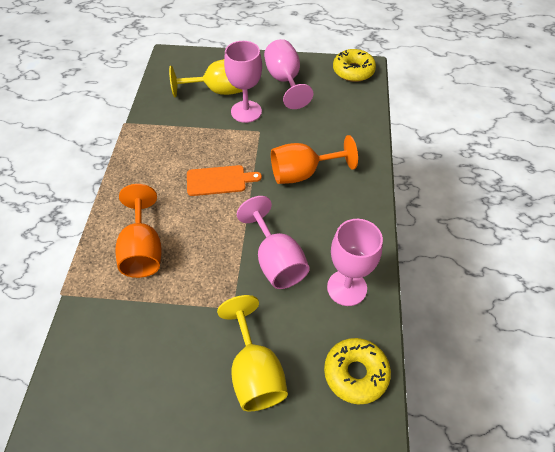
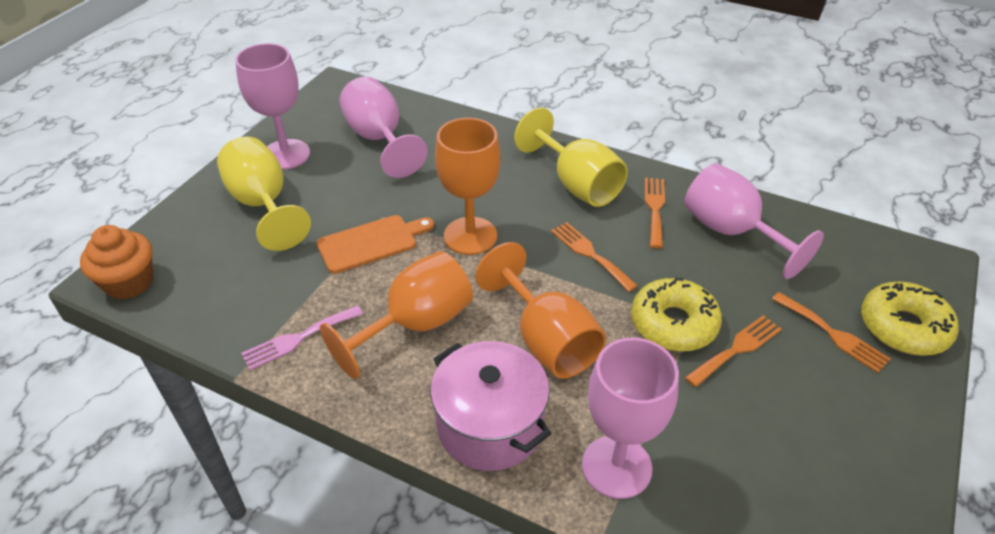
orange cupcake: none = 0 -> [80,225,153,300] = 1
orange fork: none = 0 -> [551,222,638,292] [645,178,665,249] [685,315,782,387] [772,292,891,373] = 4
orange goblet: [115,184,162,278] [271,135,358,184] = 2 -> [320,251,473,379] [435,118,501,255] [475,242,606,379] = 3
pink fork: none = 0 -> [241,305,363,370] = 1
pink pot: none = 0 -> [430,341,551,471] = 1

